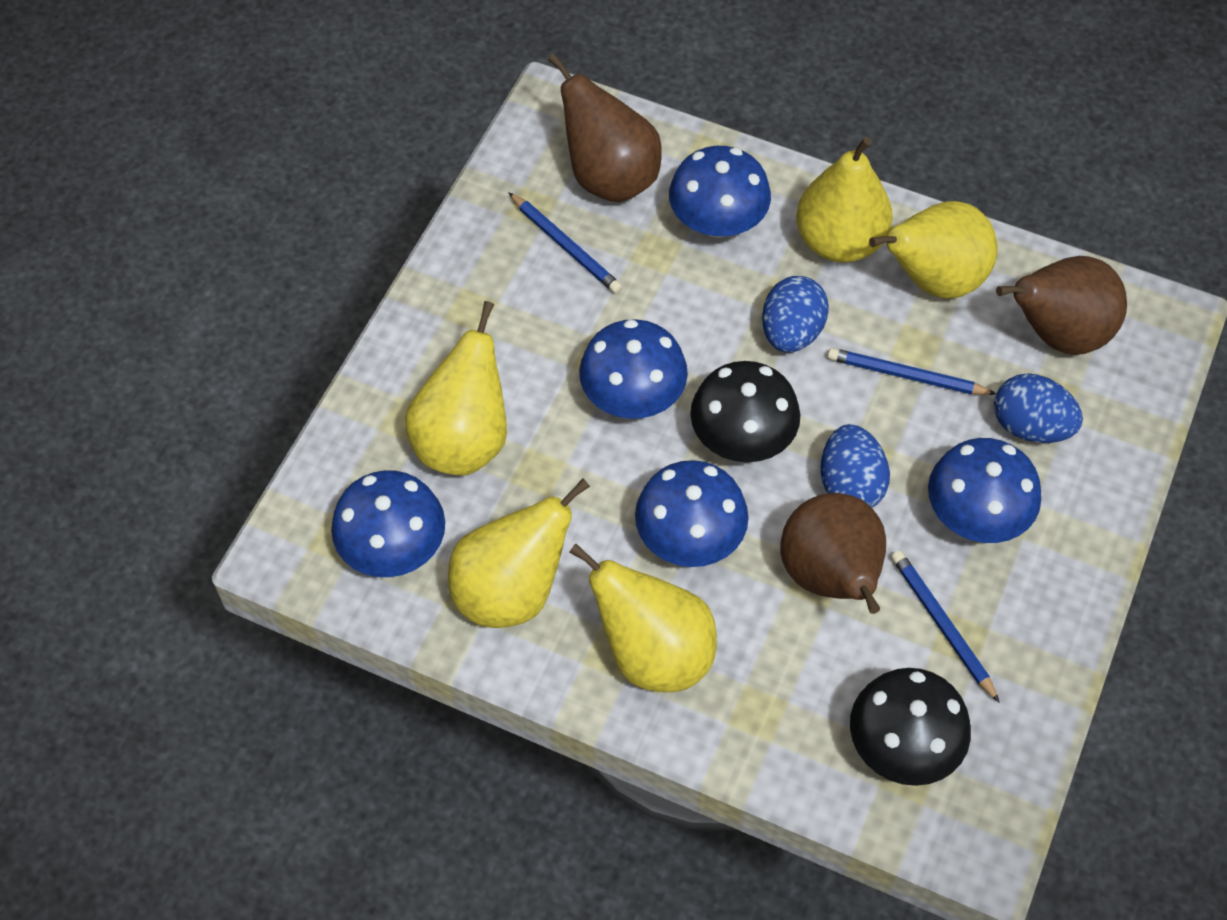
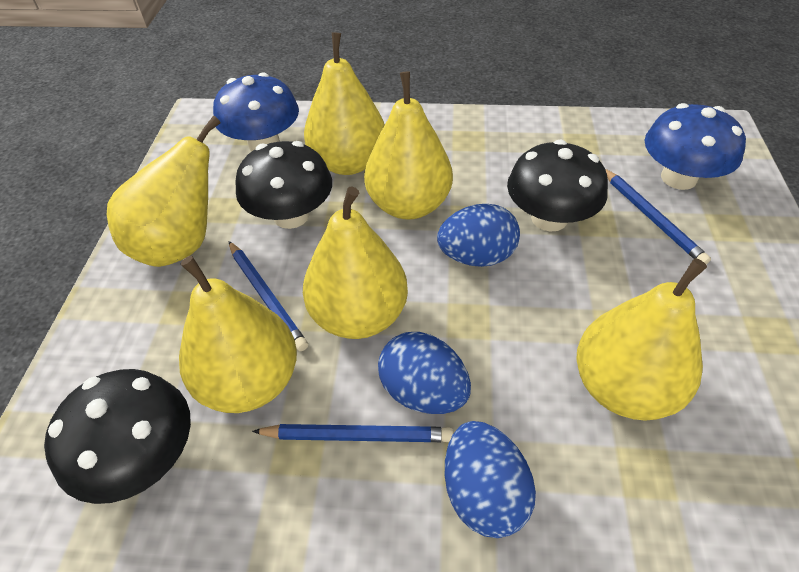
black mushroom: [690,361,800,462] [850,668,971,786] = 2 -> [44,369,191,504] [235,141,332,229] [507,140,608,232] = 3
blue mushroom: [331,470,445,577] [579,319,688,419] [635,460,749,567] [669,146,771,238] [928,438,1041,543] = 5 -> [213,72,299,151] [645,103,746,190] = 2
brown pear: [548,54,662,202] [780,493,886,614] [996,256,1127,355] = 3 -> none = 0
yellow pear: [405,301,507,475] [448,478,590,628] [569,543,717,692] [796,137,893,263] [869,201,997,299] = 5 -> [107,116,221,267] [179,256,297,413] [303,187,408,339] [304,32,385,175] [364,71,453,220] [576,258,707,421] = 6

